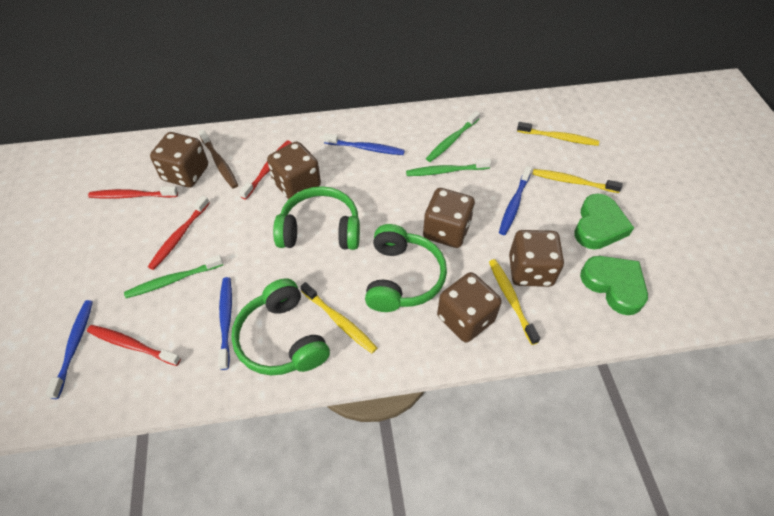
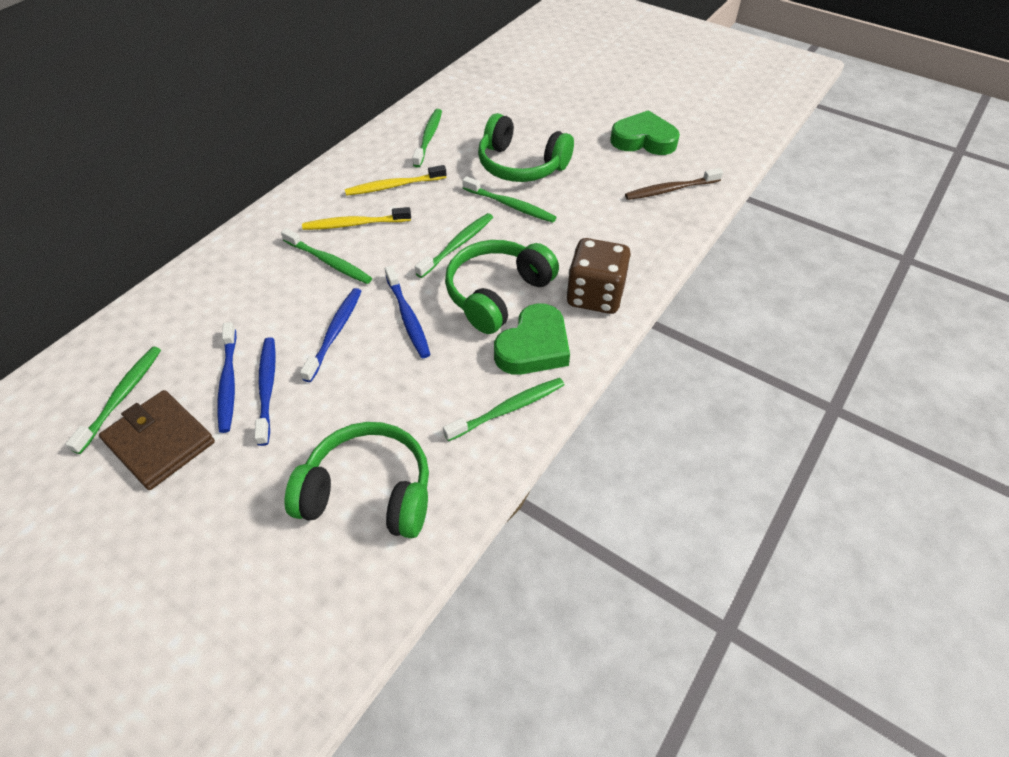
brown dice: [150,132,208,188] [267,141,321,199] [423,188,475,248] [437,272,502,343] [509,230,564,287] = 5 -> [566,238,631,314] = 1
brown wallet: none = 0 -> [99,390,215,490] = 1
green toothbrush: [124,255,223,298] [406,158,491,176] [426,111,480,162] = 3 -> [65,347,161,454] [281,228,372,284] [412,109,442,167] [415,213,493,278] [443,378,564,441] [462,176,557,223] = 6
red toothbrush: [87,325,181,366] [88,186,178,199] [148,195,210,270] [239,140,292,200] = 4 -> none = 0
yellow toothbrush: [300,282,377,353] [489,259,540,345] [517,122,599,146] [533,169,623,193] = 4 -> [302,207,411,230] [345,165,447,196] = 2

